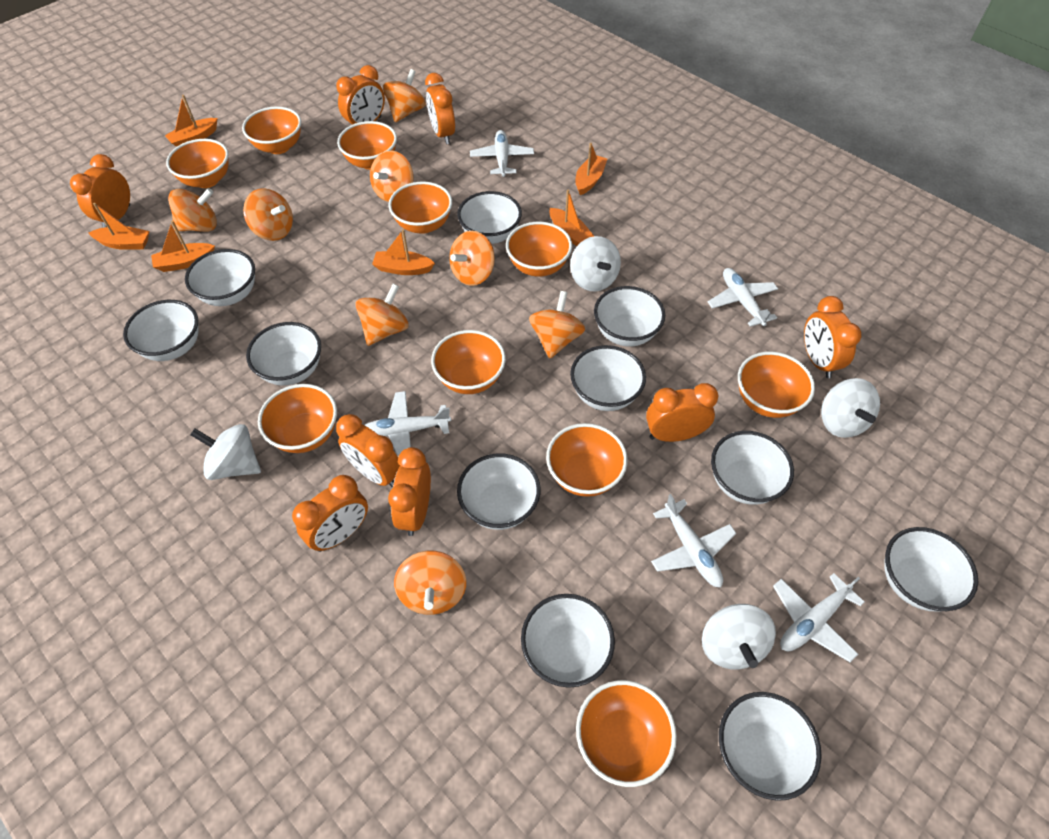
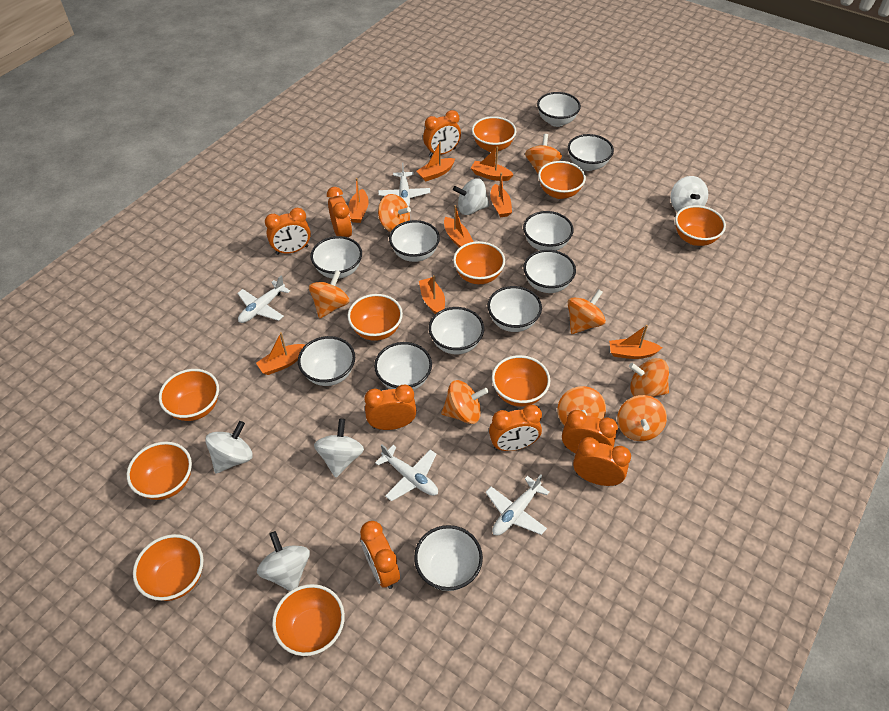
orange boat: [89,203,149,250] [151,221,215,272] [165,95,217,147] [372,229,435,275] [549,190,594,246] [576,143,607,195] = 6 -> [256,332,305,375] [348,178,369,223] [417,142,455,182] [419,275,445,314] [444,205,474,248] [471,146,514,181] [490,173,512,217] [609,325,662,359] = 8
white plane: [364,391,451,457] [470,130,534,177] [651,494,736,587] [708,268,778,327] [773,573,864,662] = 5 -> [237,275,290,323] [375,444,438,501] [378,163,430,207] [485,475,550,535] = 4
white spinning top: [190,424,261,480] [570,236,621,291] [702,604,776,670] [821,378,880,438] = 4 -> [205,421,253,474] [257,531,310,591] [314,419,364,478] [453,178,490,215] [670,176,708,212] = 5

